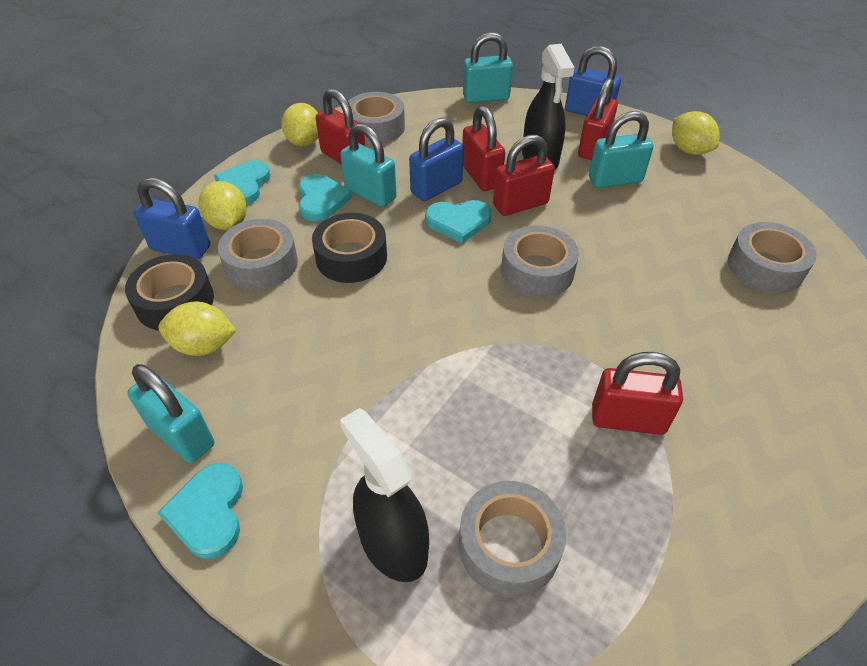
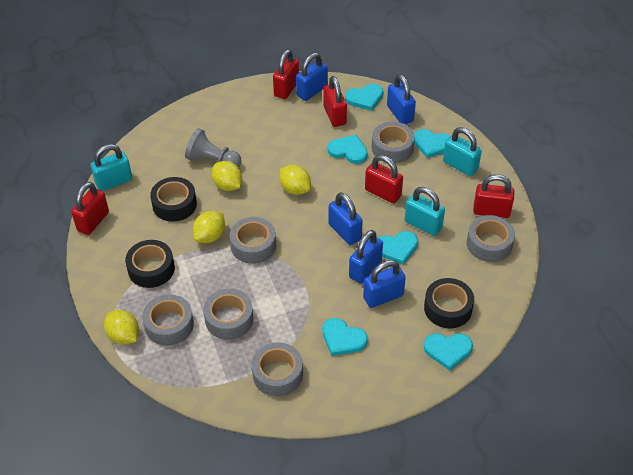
black spray bottle: [340,408,429,582] [522,44,575,170] = 2 -> none = 0
black tape: [125,254,214,330] [312,213,387,283] = 2 -> [125,240,175,288] [150,177,197,222] [424,278,474,328] = 3
blue padlock: [134,178,210,259] [409,117,464,201] [565,46,621,116] = 3 -> [296,53,328,101] [329,192,363,245] [349,230,383,284] [363,260,406,308] [387,74,416,124] = 5
grey pawn: none = 0 -> [185,128,241,167] = 1
grey tape: [218,219,298,290] [348,92,405,144] [459,481,566,597] [501,225,579,298] [728,222,817,294] = 5 -> [142,294,194,346] [203,289,253,340] [230,217,276,264] [252,342,303,396] [372,122,415,163] [467,215,515,262] = 6
turquoise heart: [158,463,243,559] [214,160,271,205] [298,174,352,221] [425,200,491,243] = 4 -> [322,318,368,356] [328,135,368,164] [345,84,383,111] [378,231,418,265] [414,129,450,158] [424,334,473,371] = 6
turquoise padlock: [127,364,214,463] [340,123,397,207] [463,32,513,103] [589,111,653,188] = 4 -> [91,144,132,191] [405,187,445,236] [443,127,482,176] = 3

